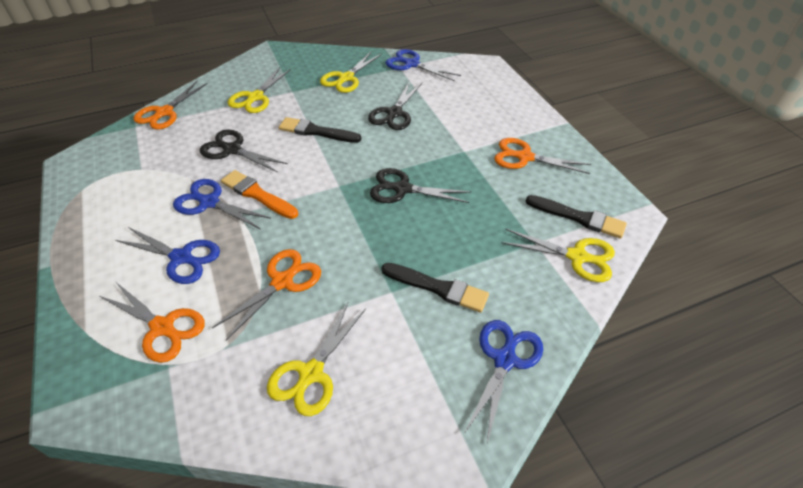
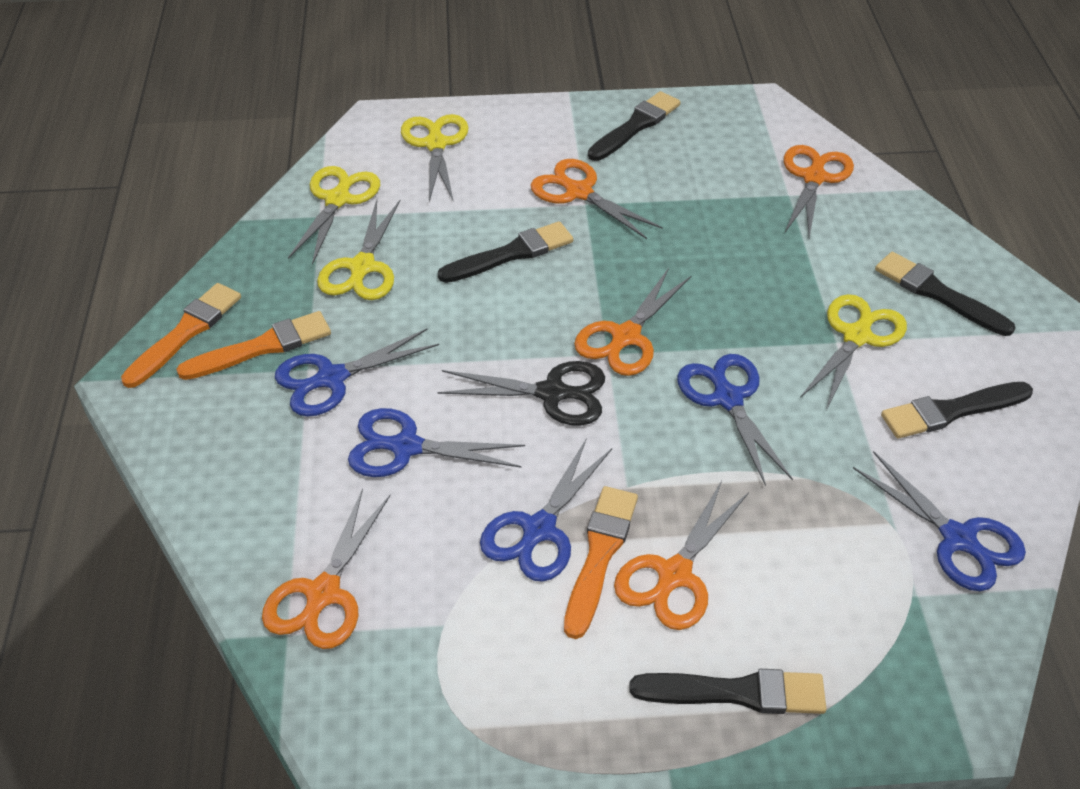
black brush: [279,117,361,143] [381,263,489,312] [525,195,627,239] = 3 -> [438,221,573,283] [588,91,681,161] [629,669,826,714] [875,252,1015,336] [881,382,1033,439] = 5
black scissors: [200,129,288,173] [368,81,422,130] [370,168,471,203] = 3 -> [437,361,605,426] = 1
blue scissors: [115,227,220,284] [173,179,271,229] [386,49,461,81] [465,320,543,443] = 4 -> [275,329,439,417] [348,408,525,477] [480,438,612,582] [677,354,793,486] [853,451,1026,591] = 5
orange brush: [221,170,298,219] = 1 -> [121,283,241,388] [176,311,331,380] [564,486,638,639] = 3
orange scissors: [100,282,205,363] [134,81,208,130] [212,249,321,340] [494,138,591,174] = 4 -> [262,488,390,649] [531,159,663,239] [574,268,691,376] [614,481,749,630] [784,145,854,238] = 5

